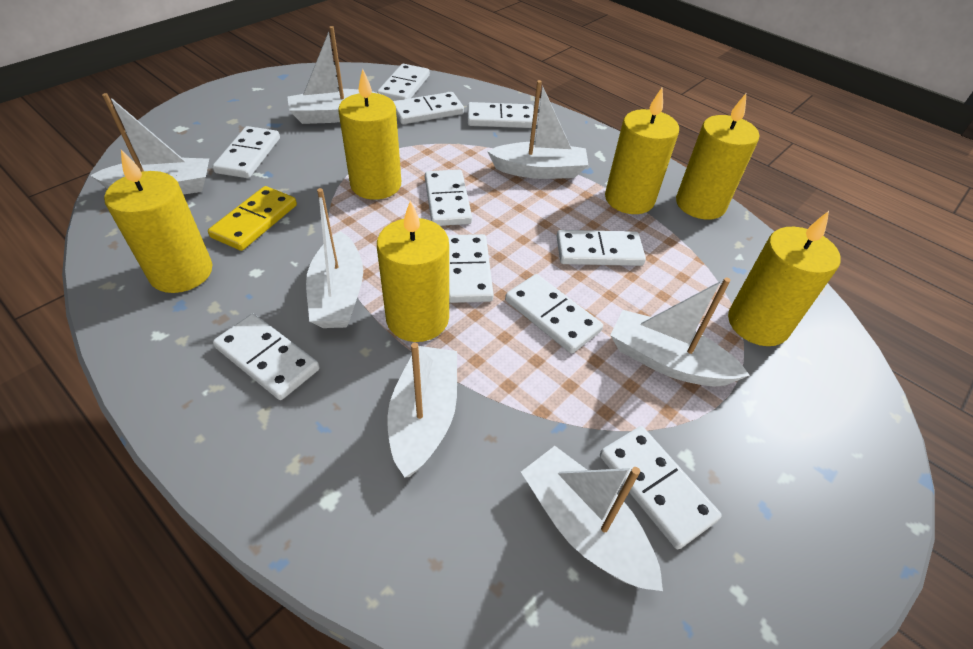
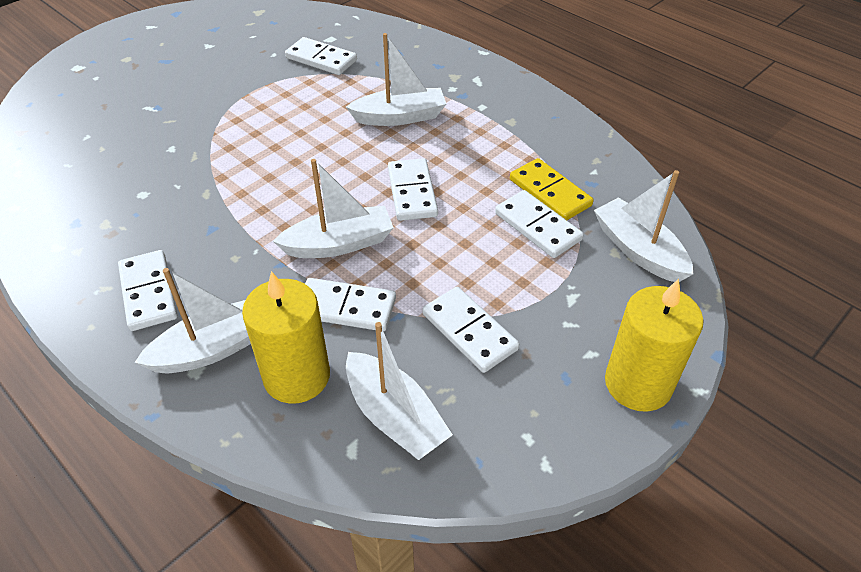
white boat: [90,93,209,195] [287,26,382,124] [306,188,363,328] [387,342,457,477] [487,80,588,179] [521,446,663,591] [610,277,750,386] = 7 -> [134,268,251,373] [273,159,394,258] [346,33,446,126] [346,322,453,460] [594,170,694,282] = 5
white domino: [212,126,280,178] [213,313,320,400] [377,64,430,101] [393,92,464,124] [425,170,472,226] [447,234,494,303] [468,102,534,128] [505,274,603,354] [556,230,646,266] [600,426,722,549] = 10 -> [118,250,178,331] [285,37,357,75] [305,278,396,331] [388,158,438,221] [423,287,519,373] [495,190,584,258] = 6
yellow candle: [104,150,212,293] [338,69,401,200] [377,201,449,342] [605,87,679,214] [676,94,759,220] [728,211,841,346] = 6 -> [242,271,330,404] [605,279,704,412] = 2

